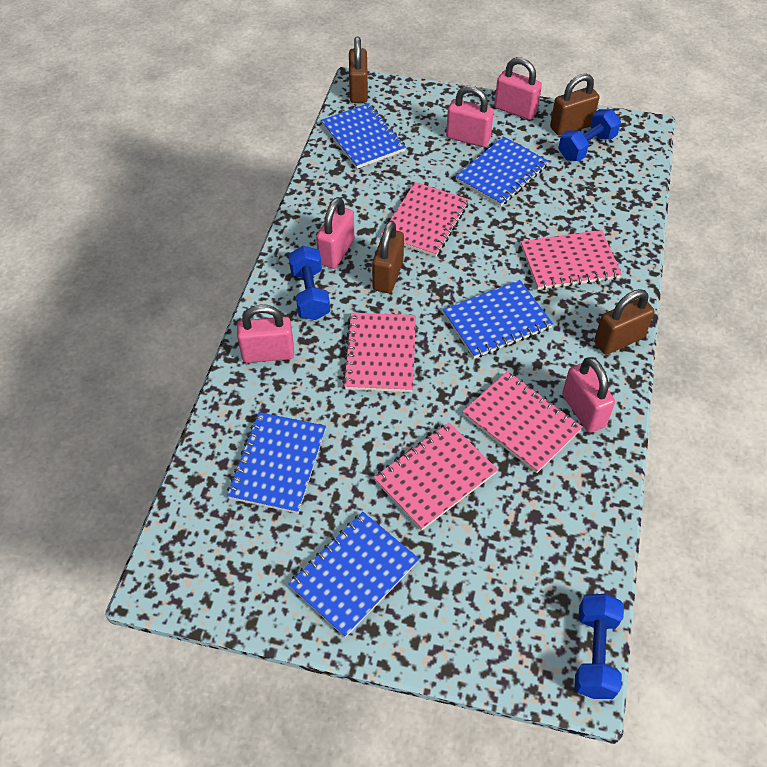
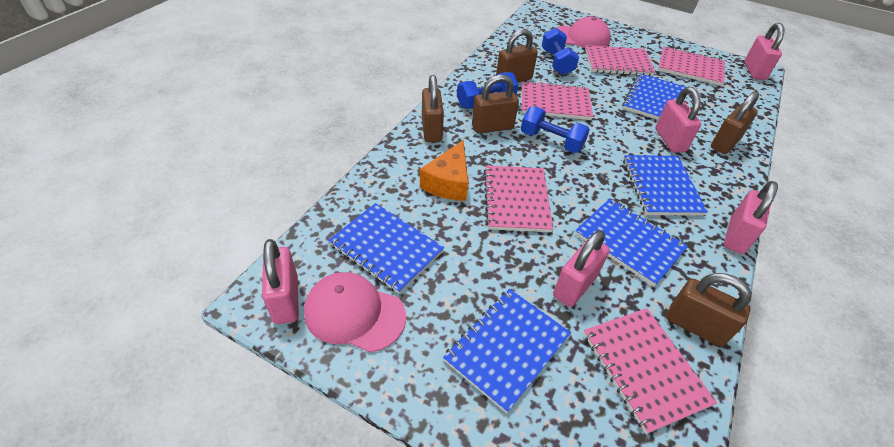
brown padlock: [349,36,368,103] [372,221,404,293] [550,74,599,136] [594,289,654,354] = 4 -> [422,75,444,142] [472,75,519,133] [496,29,538,82] [667,273,751,347] [711,91,759,154] = 5
orange cheese: none = 0 -> [420,141,468,201] = 1
pink cap: none = 0 -> [304,272,406,352] [557,16,611,48] = 2

